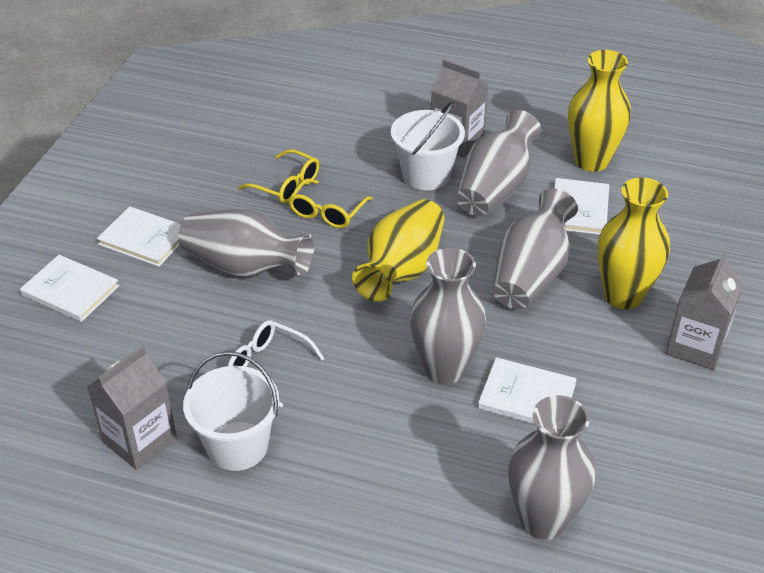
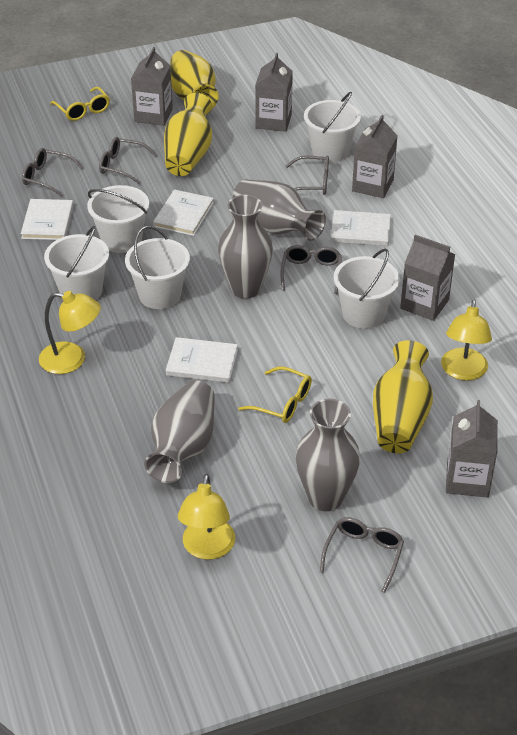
grey carton: [87,346,177,470] [431,59,488,158] [666,252,744,370] = 3 -> [131,47,173,126] [255,53,293,132] [352,115,398,198] [400,235,455,321] [446,400,498,498] = 5
grey glasses: none = 0 -> [22,148,83,197] [99,137,157,184] [281,245,342,294] [286,156,329,195] [320,517,404,593] = 5
grey vase: [178,209,314,277] [410,248,486,384] [456,110,541,216] [493,188,578,309] [508,395,595,540] = 5 -> [144,380,215,483] [218,195,273,299] [233,179,326,241] [296,399,360,511] = 4
white bucket: [183,351,279,471] [391,101,465,190] = 2 -> [44,226,109,300] [87,185,149,253] [125,226,190,309] [304,92,361,162] [334,249,400,329] = 5
white glasses: [228,320,325,407] = 1 -> none = 0
yellow lamp: none = 0 -> [39,291,101,374] [178,474,235,560] [441,300,492,381] = 3

